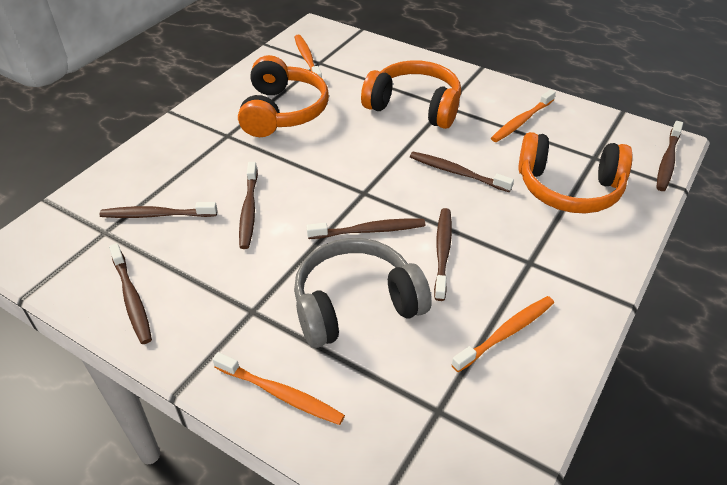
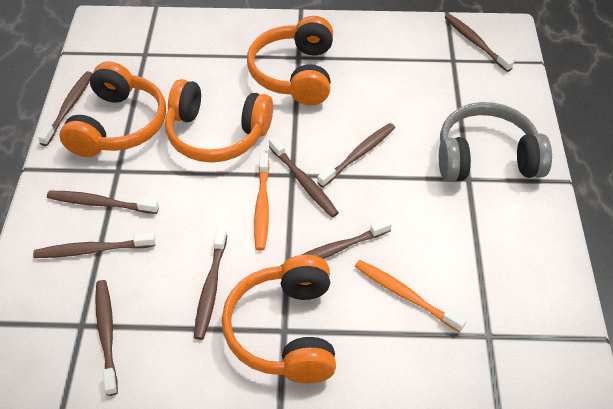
brown toothbrush: [100,202,217,218] [109,243,152,344] [239,162,258,249] [306,219,426,239] [410,152,514,192] [434,208,452,301] [656,121,683,191] = 7 -> [33,232,155,258] [38,71,93,146] [47,191,159,214] [95,280,118,396] [194,228,227,340] [269,137,339,217] [280,218,392,266] [317,123,395,187] [445,14,514,72] = 9
orange headphones: [238,55,329,137] [361,60,461,129] [518,132,633,213] = 3 -> [60,61,166,157] [165,79,273,163] [222,255,336,383] [247,16,333,105] = 4
orange toothbrush: [213,352,345,425] [295,35,322,78] [451,296,554,372] [491,90,556,142] = 4 -> [254,153,269,251] [355,260,466,332] = 2

